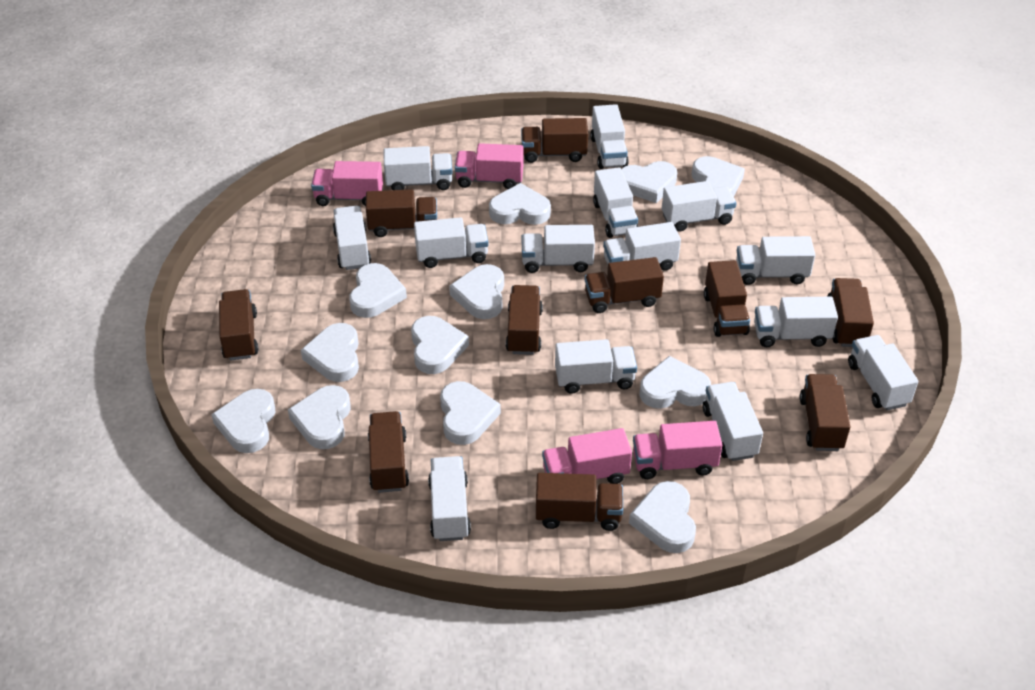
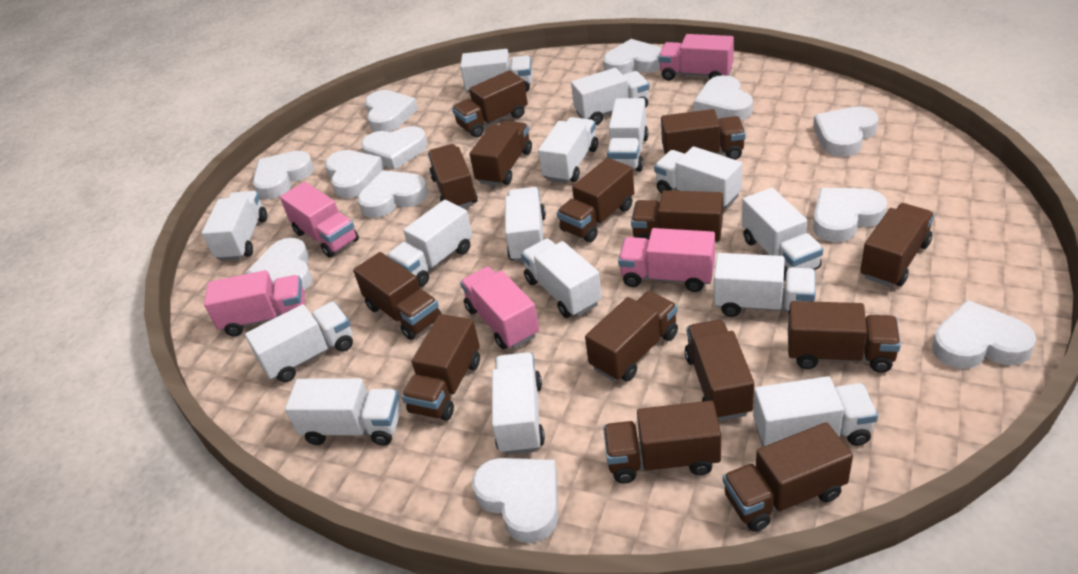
brown truck: [219,289,258,361] [366,189,437,237] [368,411,409,493] [506,285,543,355] [521,118,588,163] [536,473,623,531] [585,257,664,313] [704,260,750,337] [800,374,850,451] [827,278,874,347] = 10 -> [353,252,441,340] [402,314,480,421] [428,144,478,208] [452,70,528,138] [470,121,532,186] [557,158,634,242] [585,291,678,382] [603,401,721,484] [631,190,723,243] [661,109,746,160] [685,320,754,421] [723,422,853,532] [788,301,901,373] [860,203,935,287] = 14
pink truck: [311,161,383,206] [455,143,523,189] [542,428,632,484] [633,421,722,479] = 4 -> [204,270,305,337] [280,182,359,258] [460,267,539,349] [618,228,715,292] [658,34,734,81] = 5
white truck: [333,206,371,270] [383,146,452,190] [414,217,489,268] [428,456,471,541] [522,225,595,273] [555,339,637,394] [590,104,629,169] [593,167,638,238] [603,222,681,271] [662,181,736,232] [703,382,763,461] [736,236,815,285] [754,297,838,347] [848,335,919,410] = 14 -> [202,191,267,261] [245,302,353,382] [285,378,401,446] [387,200,473,287] [460,49,532,93] [492,352,545,455] [505,187,546,262] [521,238,602,318] [538,117,598,183] [571,68,650,125] [607,98,648,172] [654,146,742,208] [714,253,816,317] [742,188,823,281] [753,376,878,447] = 15

